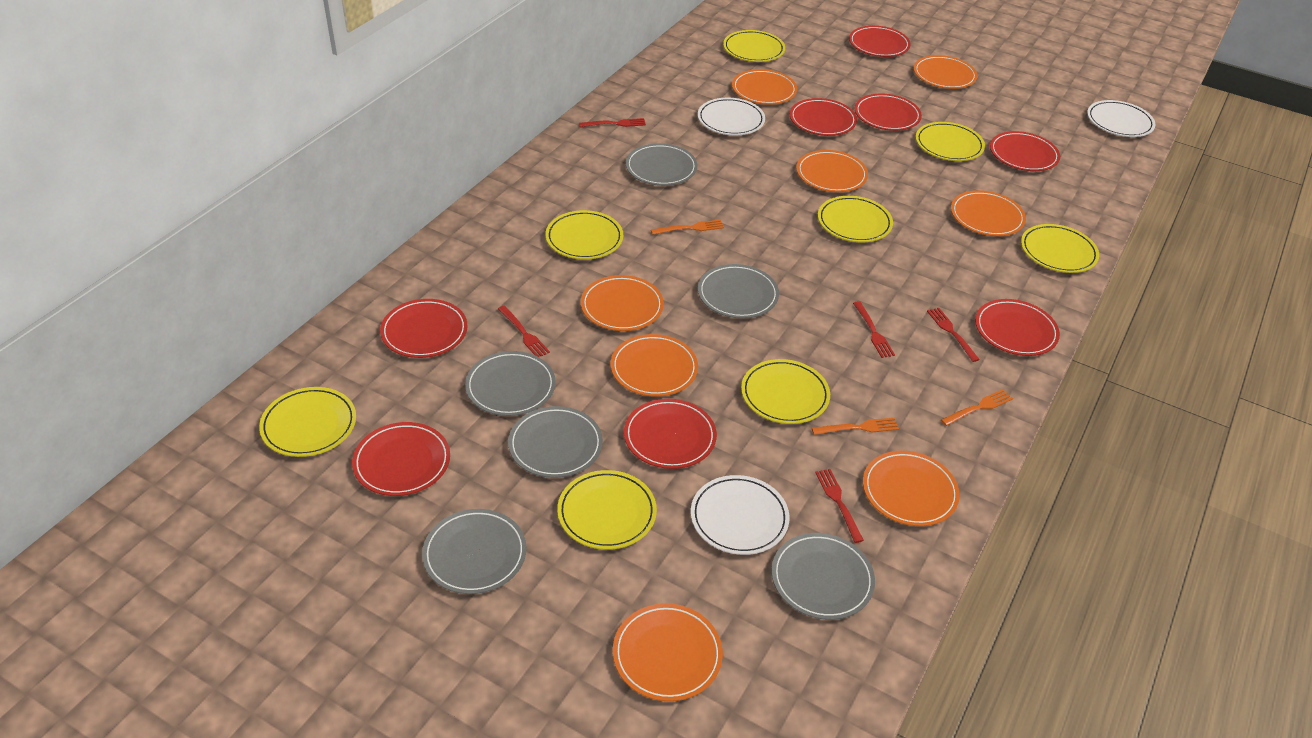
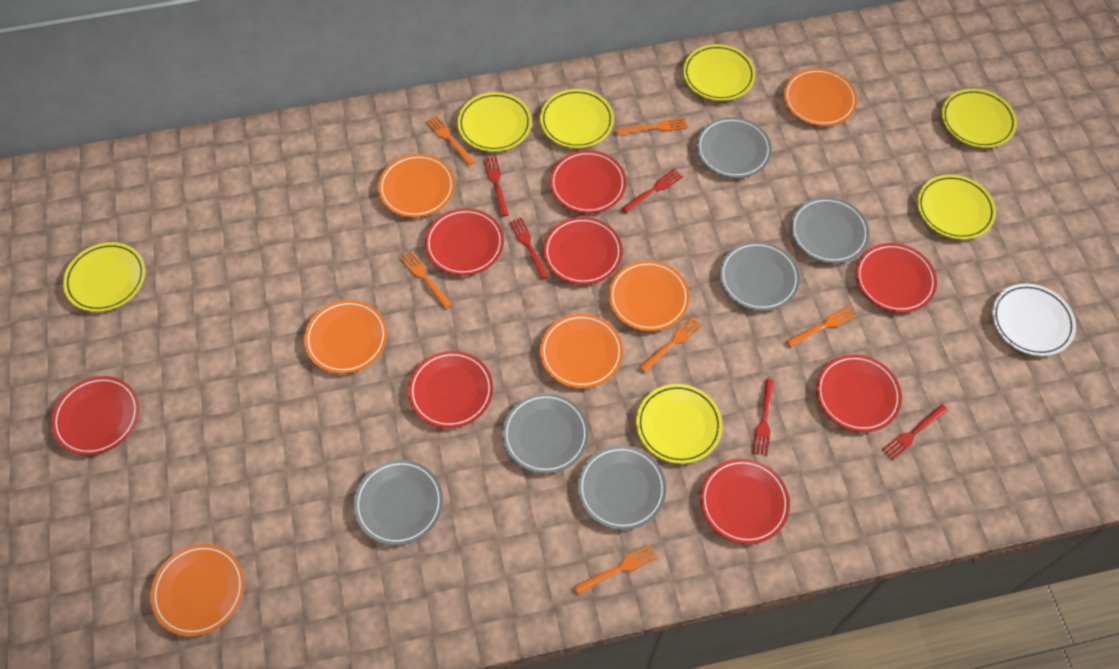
orange fork: [651,220,724,235] [812,418,899,435] [941,389,1013,426] = 3 -> [400,251,452,309] [426,116,475,166] [574,545,657,595] [616,118,688,136] [640,317,702,373] [786,306,857,347] = 6
orange plate: [581,275,664,331] [611,334,698,397] [613,603,723,701] [732,69,797,105] [796,150,868,192] [863,451,960,526] [914,55,977,89] [951,190,1026,236] = 8 -> [150,544,245,636] [304,300,387,374] [378,154,455,218] [540,314,623,389] [608,260,690,331] [784,68,857,126] = 6
white plate: [691,475,790,555] [698,98,765,135] [1087,100,1155,137] = 3 -> [992,283,1076,356] = 1
yellow plate: [259,387,356,457] [546,210,623,260] [557,470,657,550] [723,30,785,62] [741,359,830,424] [818,196,893,242] [916,122,985,161] [1021,224,1099,273] = 8 -> [63,242,145,312] [458,92,532,152] [540,89,614,148] [636,384,723,464] [683,44,756,101] [917,175,996,240] [941,89,1017,148] = 7

